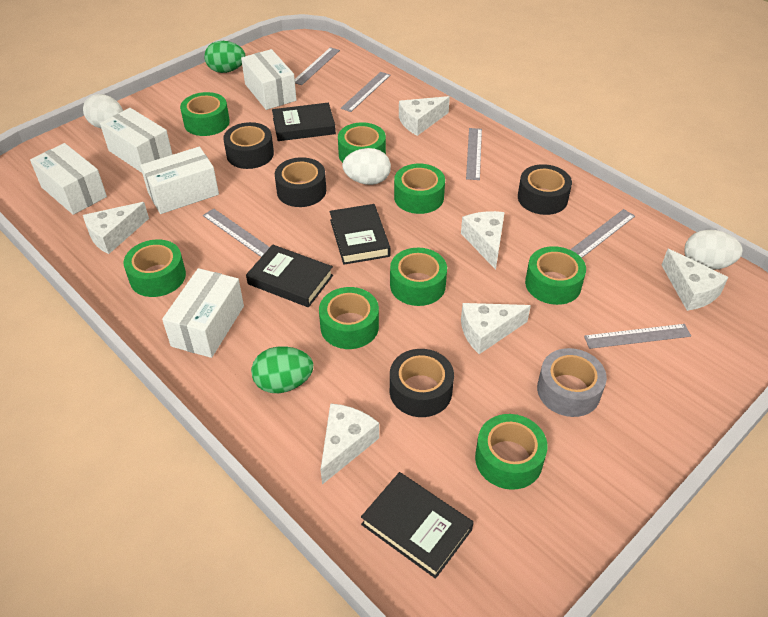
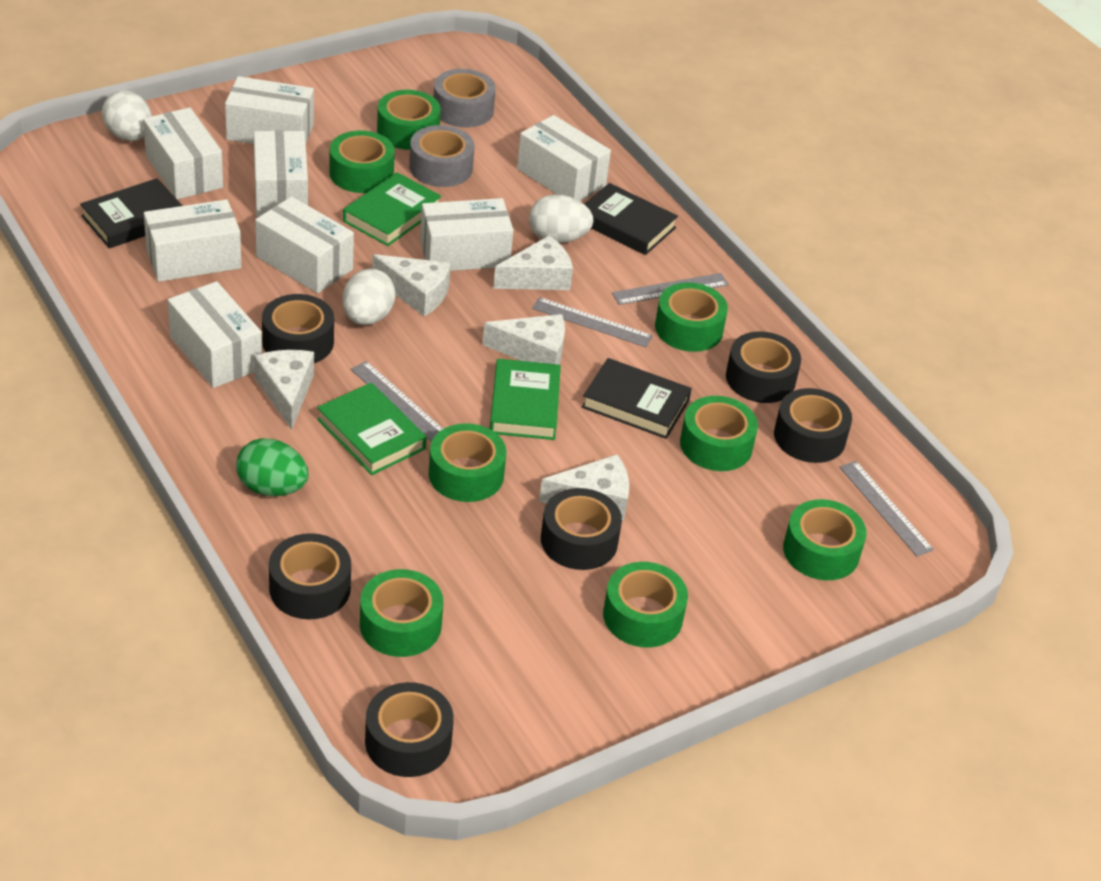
black book: [246,245,333,307] [272,103,336,141] [330,204,390,265] [361,472,474,579] = 4 -> [80,178,182,248] [582,358,692,439] [584,183,678,255] = 3
black tape: [223,122,274,169] [275,157,326,207] [390,349,454,417] [518,164,572,215] = 4 -> [262,294,334,363] [269,533,351,619] [365,682,454,777] [541,488,622,570] [726,331,801,403] [774,388,852,463] = 6
green book: none = 0 -> [317,383,427,475] [343,172,442,246] [490,359,561,440] = 3
green egg: [204,41,246,73] [251,346,313,393] = 2 -> [236,438,309,496] = 1
grey ruler: [203,208,270,257] [295,47,340,85] [341,72,391,112] [466,128,482,180] [570,209,635,258] [584,324,691,349] = 6 -> [351,361,443,442] [532,297,653,347] [612,273,729,305] [839,461,934,557] = 4
grey tape: [537,348,607,417] = 1 -> [409,125,475,187] [434,69,496,128] = 2
white box: [30,143,107,215] [100,108,173,173] [140,146,219,214] [162,268,244,358] [241,49,297,110] = 5 -> [143,107,223,200] [144,199,241,282] [168,281,262,388] [225,76,314,144] [254,130,308,217] [255,196,354,293] [420,198,513,271] [517,115,611,201] = 8
white cheese: [83,202,149,254] [321,403,379,485] [399,96,450,136] [461,211,505,270] [461,303,531,354] [662,249,728,311] = 6 -> [254,350,314,430] [372,254,451,317] [482,314,565,365] [493,235,573,290] [539,454,629,521] = 5

